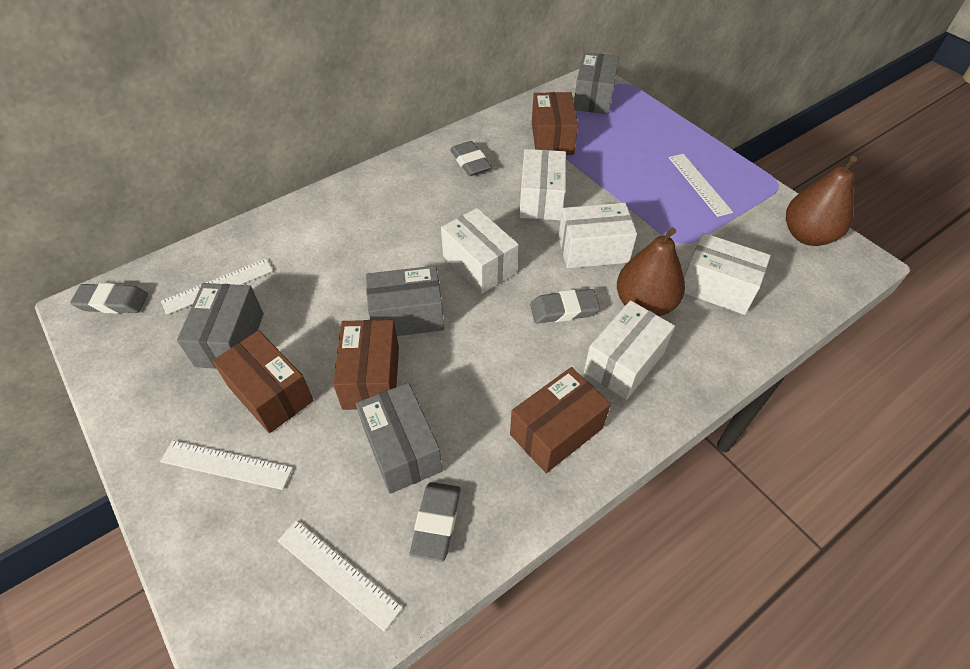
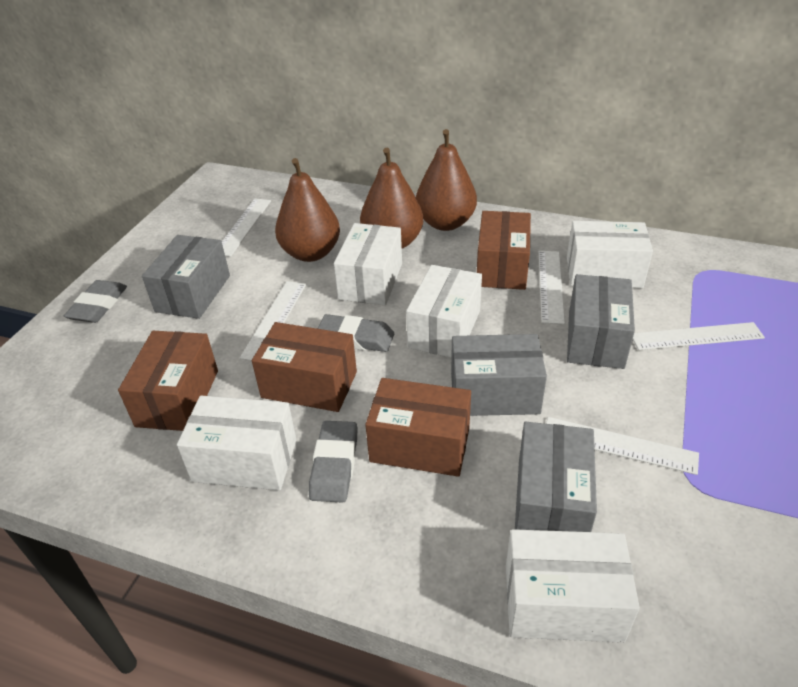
brown pear: [617,227,685,316] [786,156,857,246] = 2 -> [275,158,340,262] [360,148,423,249] [416,129,477,231] = 3
grey eraser: [70,283,148,314] [410,482,461,562] [450,141,492,176] [530,289,600,323] = 4 -> [64,280,127,323] [309,421,357,503] [317,314,394,352] = 3
white ruler: [160,440,293,490] [161,259,273,315] [277,520,403,632] [669,154,733,217] = 4 -> [222,198,271,257] [240,281,306,361] [539,251,565,324] [546,417,699,475] [633,322,765,350] = 5

